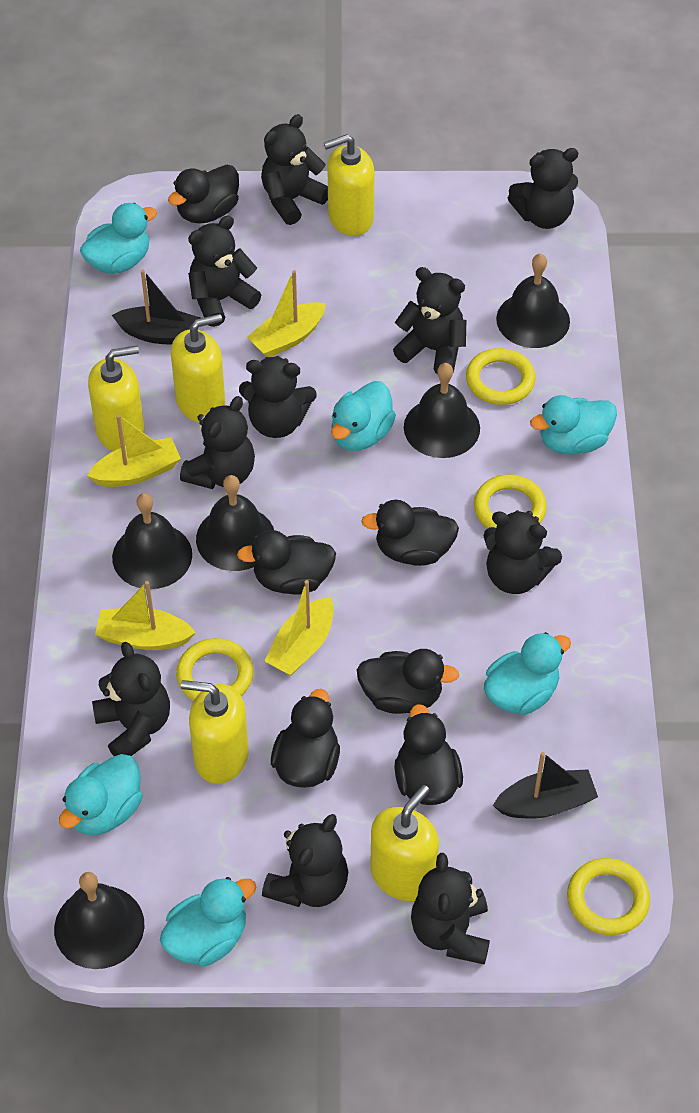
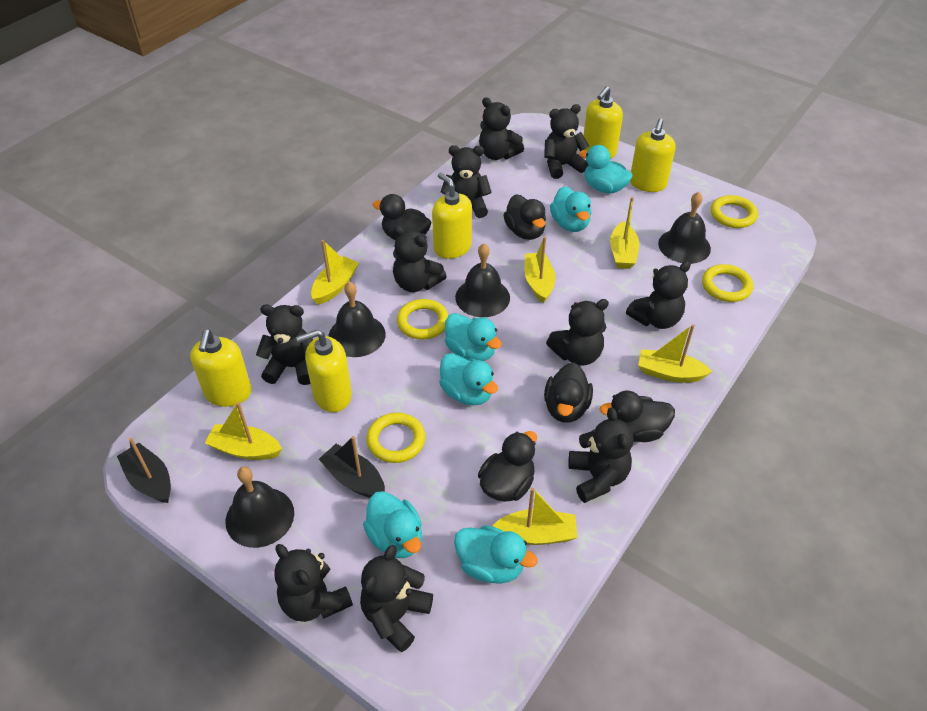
black bell: [54,872,144,969] [112,493,192,589] [196,475,274,571] [404,363,480,458] [496,253,570,348] = 5 -> [226,467,294,548] [328,282,385,357] [455,244,510,317] [658,192,711,264] = 4
black duck: [168,165,239,224] [237,530,336,595] [271,689,340,788] [357,649,459,714] [361,500,459,566] [394,704,463,805] = 6 -> [373,194,431,241] [478,431,537,502] [503,194,546,240] [544,363,593,423] [600,390,675,442] = 5
yellow boat: [87,414,181,487] [95,581,196,650] [247,270,326,357] [265,580,334,676] = 4 -> [205,402,282,460] [311,240,359,305] [492,488,578,545] [524,237,555,303] [610,197,639,269] [638,324,713,382] = 6

